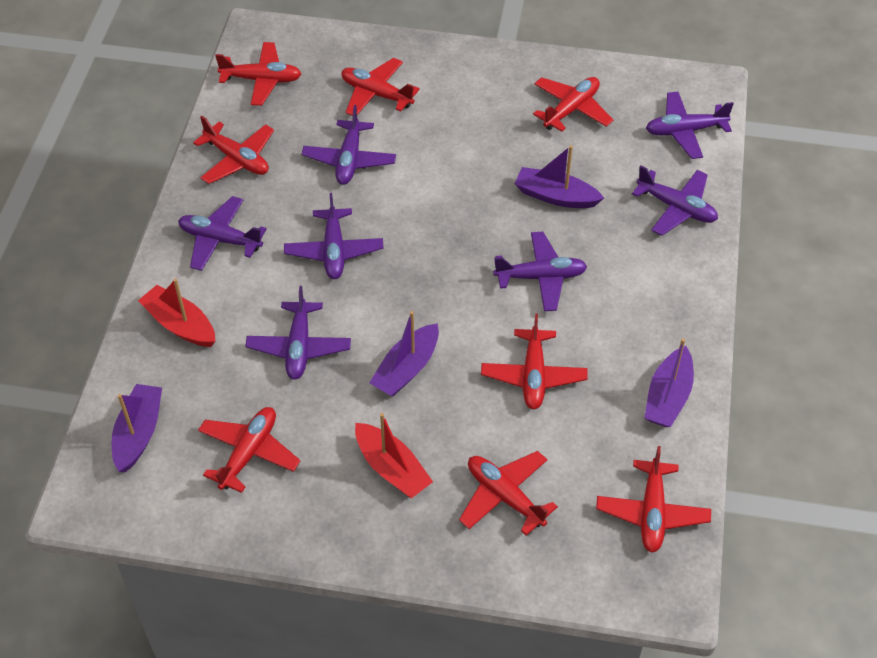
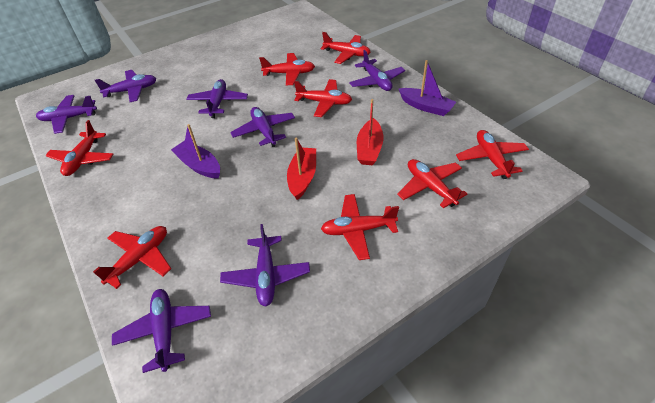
purple boat: [112,384,162,472] [369,311,439,397] [515,145,604,208] [644,338,694,427] = 4 -> [171,124,220,179] [399,60,456,116] = 2

